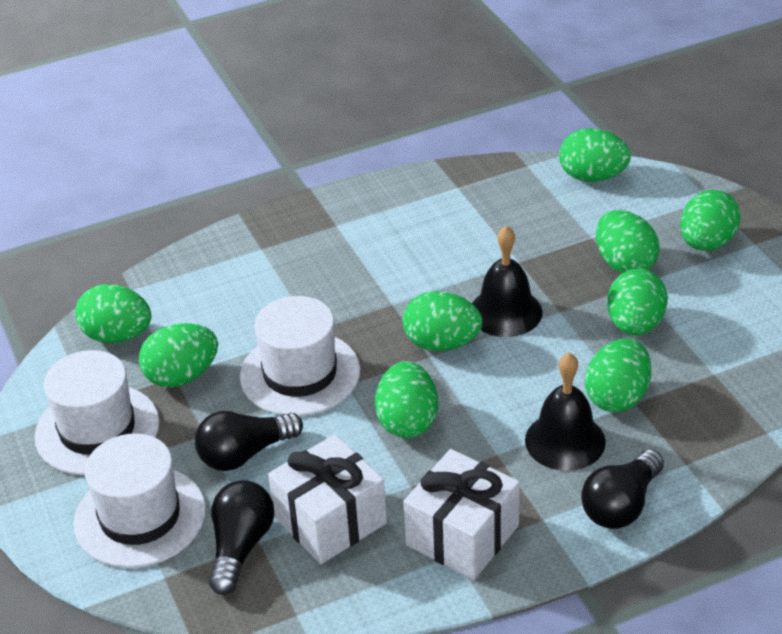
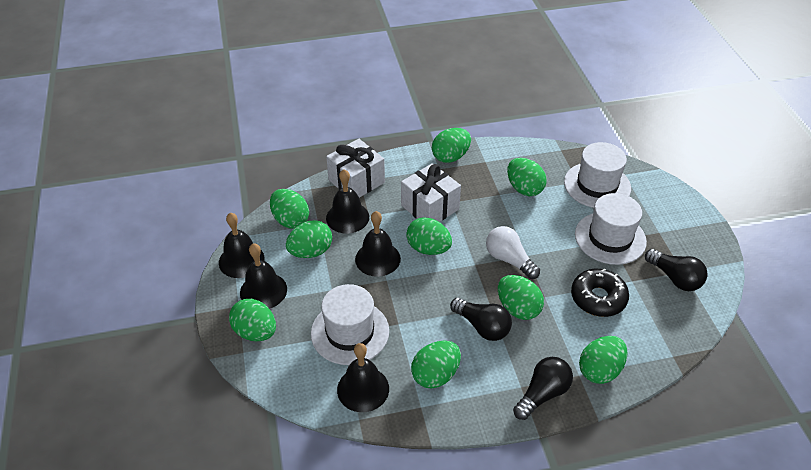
black bell: [472,226,542,337] [525,353,606,471] = 2 -> [219,212,265,278] [240,243,287,309] [326,169,369,233] [337,343,389,412] [355,211,401,277] = 5
black donut: none = 0 -> [571,269,629,317] = 1
white light bulb: none = 0 -> [486,226,540,279] = 1

